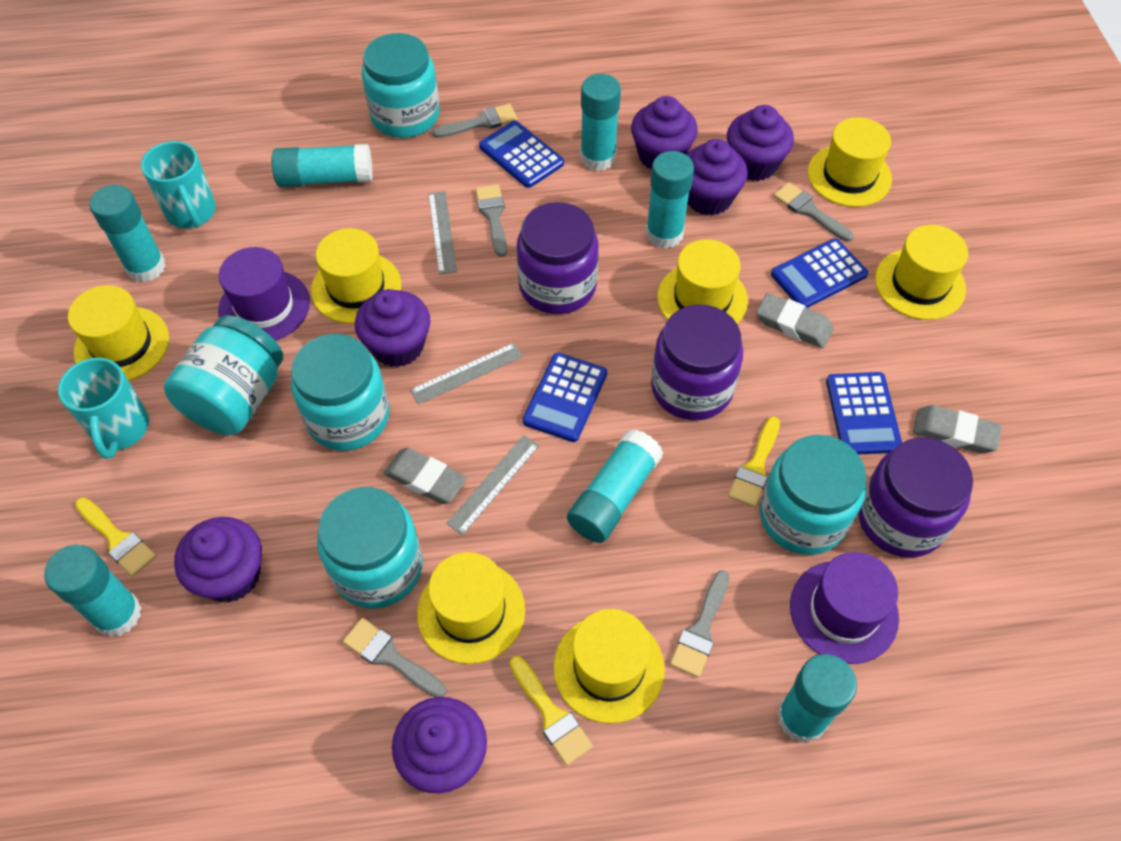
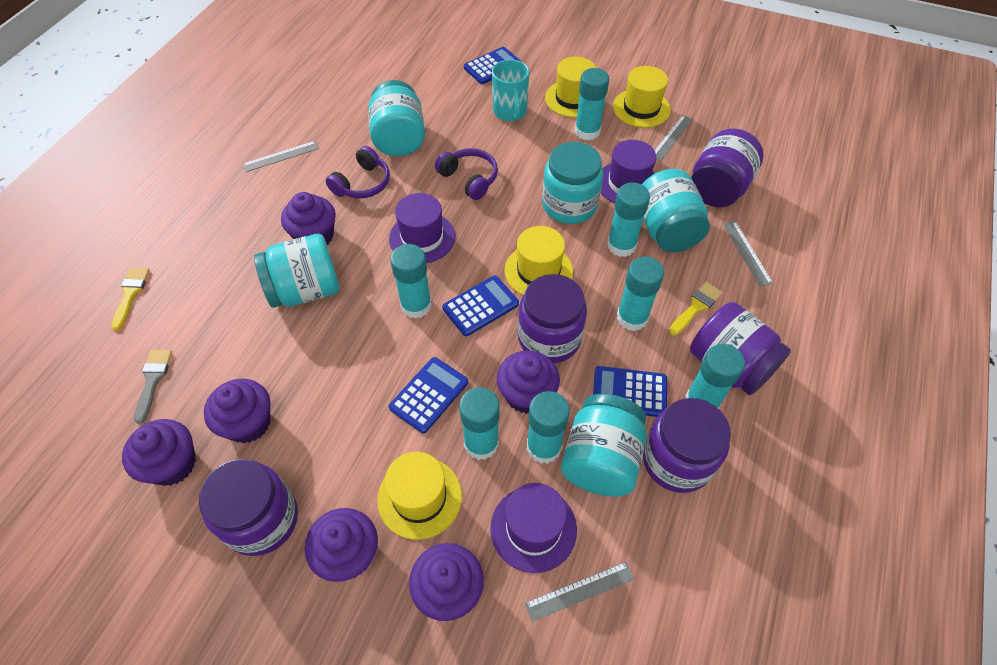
grey brush: [343,618,446,697] [432,104,518,138] [475,184,507,257] [670,570,730,678] [774,182,854,242] = 5 -> [134,350,172,423] = 1
grey eraser: [384,448,467,504] [756,293,834,348] [913,405,1002,454] = 3 -> none = 0
grey ruler: [410,343,523,405] [428,191,457,275] [446,435,539,535] = 3 -> [243,141,319,172] [525,562,634,622] [655,115,693,162] [723,221,773,287] = 4
purple hat: [218,247,310,341] [790,552,899,664] = 2 -> [389,193,455,263] [490,483,577,573] [601,140,656,203] = 3
purple headphones: none = 0 -> [326,146,390,198] [435,148,498,200] = 2
purple jar: [517,202,599,314] [651,305,743,420] [858,437,973,558] = 3 -> [199,459,298,556] [518,274,587,363] [643,398,731,493] [690,302,791,395] [691,128,764,207] = 5
turquoise mug: [58,358,149,459] [141,141,216,228] = 2 -> [492,59,530,121] = 1
yellow brush: [75,497,156,577] [509,656,593,766] [728,416,780,507] = 3 -> [111,268,150,331] [669,282,722,336] = 2
yellow hat: [68,285,169,381] [311,228,401,324] [417,552,525,664] [553,609,665,724] [657,239,748,324] [808,117,892,207] [875,225,968,320] = 7 -> [377,452,462,540] [504,226,573,295] [545,57,596,118] [613,66,671,128] = 4

